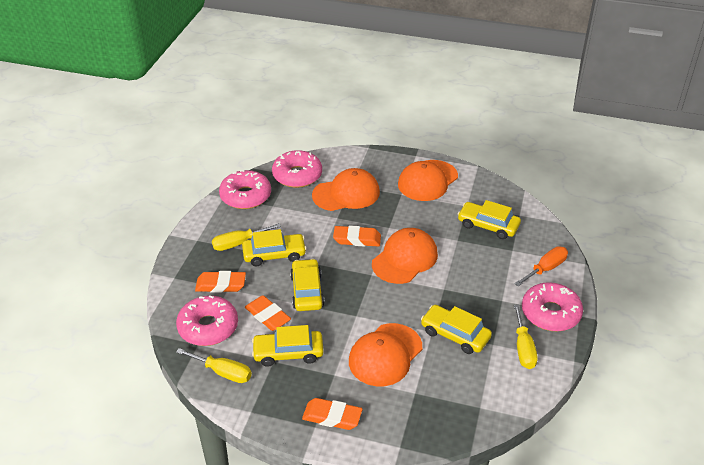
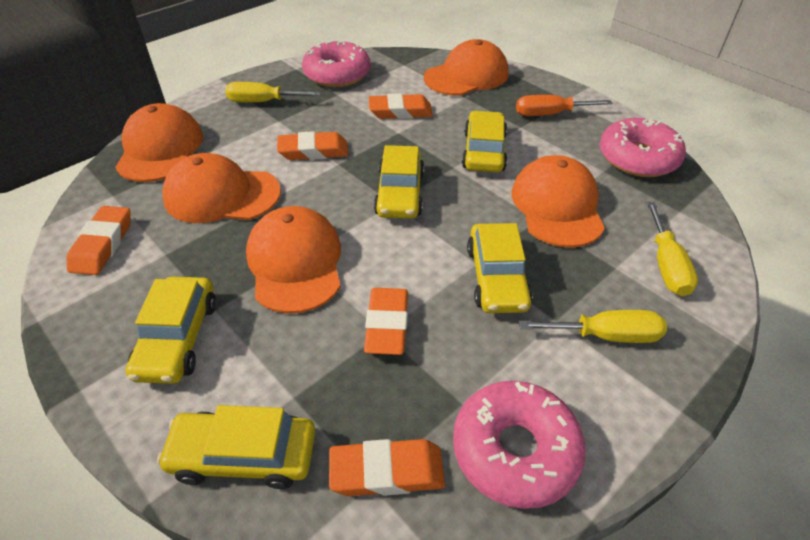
orange cap: [312,168,380,211] [349,323,422,386] [372,228,438,284] [398,160,458,201] = 4 -> [115,103,203,182] [162,153,281,223] [246,206,341,314] [424,39,509,96] [511,155,605,248] = 5
orange eraser: [195,271,246,293] [245,295,291,331] [302,398,363,430] [333,225,381,247] = 4 -> [67,206,131,275] [277,131,348,160] [329,439,445,496] [364,288,408,355] [369,93,433,119] = 5
pink donut: [176,296,238,346] [219,170,271,209] [272,150,322,188] [522,282,583,331] = 4 -> [302,41,370,87] [453,381,586,509] [600,118,686,177] = 3

